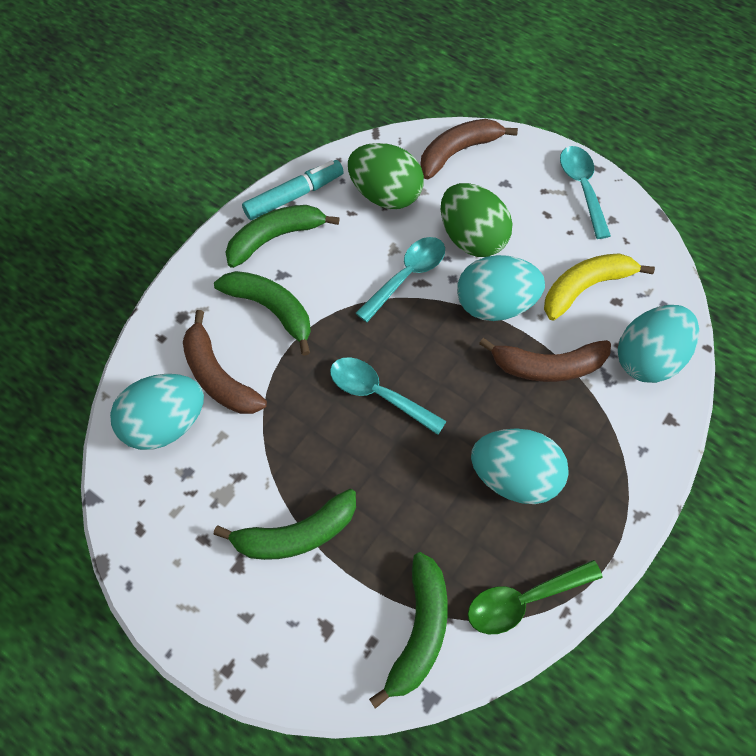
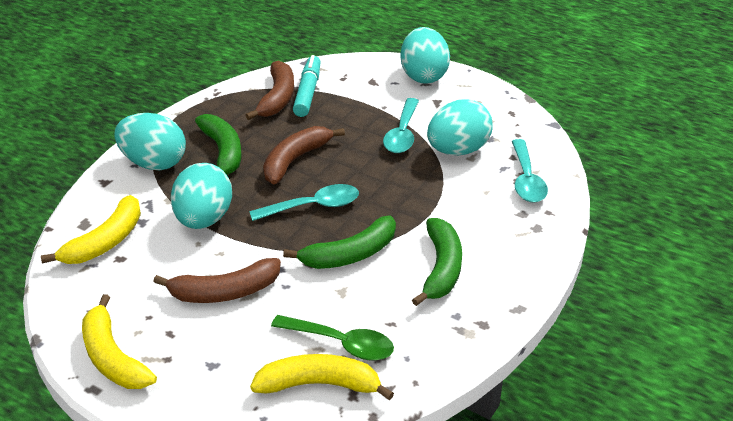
green banana: [214,271,311,356] [214,489,356,560] [225,205,340,268] [369,552,448,709] = 4 -> [195,114,242,175] [283,216,396,269] [412,218,462,306] = 3
green egg: [348,143,424,209] [441,183,512,257] = 2 -> none = 0
yellow banana: [544,253,655,321] = 1 -> [41,195,141,264] [82,294,157,389] [250,354,394,400] = 3

